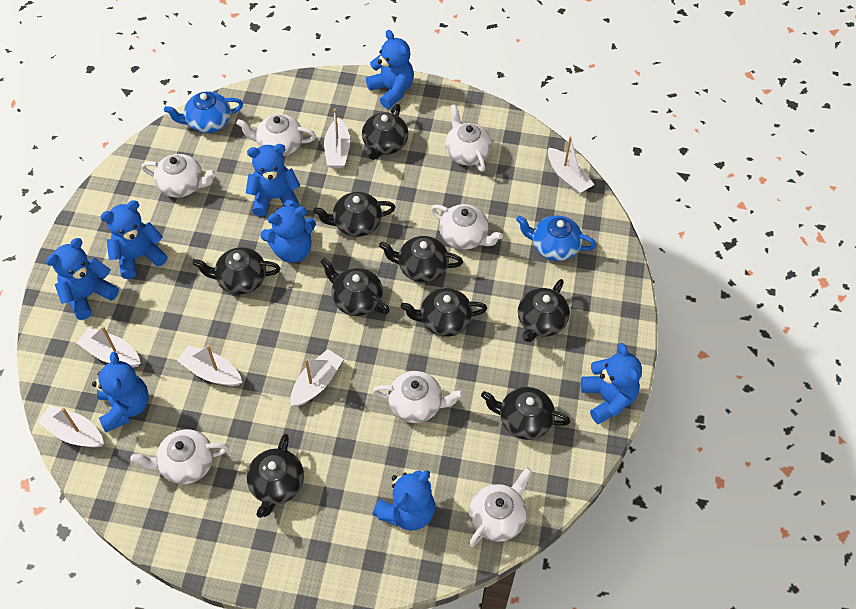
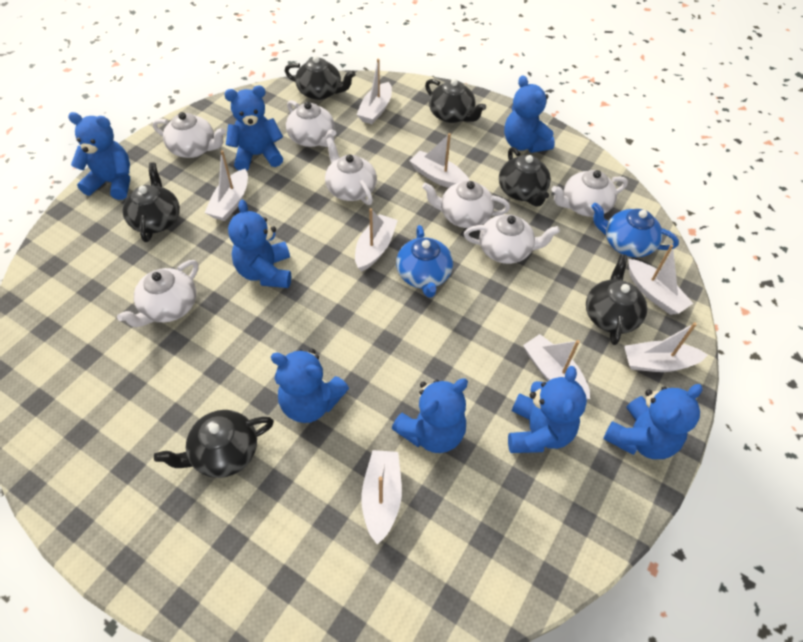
black teapot: [193,247,280,294] [247,434,304,518] [313,192,396,237] [320,258,390,316] [362,104,409,160] [379,236,463,282] [400,288,487,337] [481,387,571,440] [518,279,570,342] = 9 -> [122,162,180,242] [154,410,274,478] [285,56,356,100] [425,79,486,123] [499,147,551,207] [586,254,647,345] = 6
white boat: [38,405,104,447] [77,326,141,367] [177,345,242,386] [290,349,343,407] [324,109,350,168] [548,137,594,194] = 6 -> [205,150,248,221] [355,208,398,272] [356,58,392,124] [361,450,402,545] [409,133,469,188] [523,334,590,400] [624,322,707,372] [628,244,693,315] = 8

